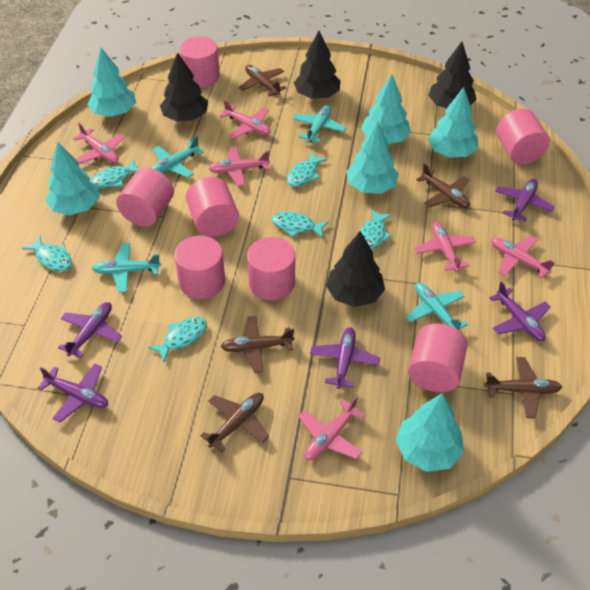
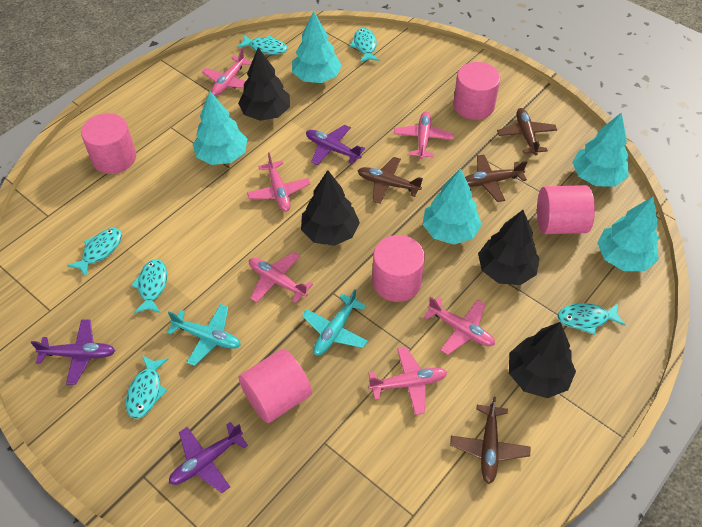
brown plane: [200,393,269,453] [220,316,295,373] [239,65,286,96] [416,163,470,208] [484,357,562,418] = 5 -> [358,157,423,204] [450,397,530,484] [465,154,527,202] [497,108,557,155] = 4
pink cylinder: [116,167,174,227] [174,236,225,299] [179,36,220,88] [186,177,239,237] [247,237,295,300] [408,324,468,392] [496,109,550,164] = 7 -> [81,113,136,174] [239,349,312,423] [372,235,425,302] [453,62,501,120] [537,185,595,234] = 5
purple plane: [37,363,108,422] [58,302,122,358] [310,327,380,389] [489,281,551,341] [495,179,555,222] = 5 -> [31,319,115,385] [169,422,248,493] [306,125,365,165] = 3
turquoise plane: [92,243,161,293] [152,136,204,178] [292,105,346,143] [406,283,468,331] = 4 -> [167,304,241,366] [302,289,368,356] = 2
turquoise tree: [45,142,100,215] [87,48,136,117] [346,122,399,194] [361,74,411,144] [396,394,464,472] [428,87,478,158] = 6 -> [193,91,247,165] [292,11,342,83] [422,168,482,244] [572,112,629,186] [597,197,659,271] = 5

